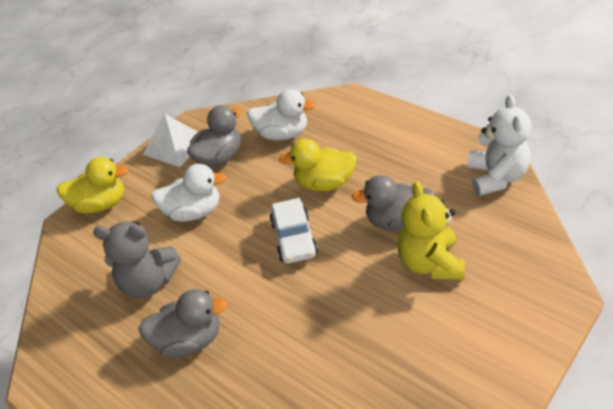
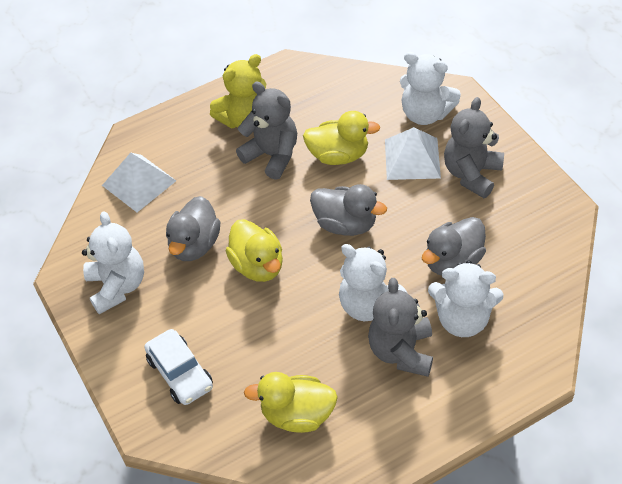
grey teddy bear: [93,221,181,298] = 1 -> [236,81,297,180] [368,278,433,377] [444,97,504,198] = 3
white duck: [152,164,227,222] [247,89,316,140] = 2 -> none = 0
white pyramid: [143,114,198,167] = 1 -> [102,153,176,212] [385,127,441,180] = 2
white teddy bear: [467,94,531,196] = 1 -> [82,211,144,314] [339,244,407,321] [400,52,461,125] [428,261,503,337] = 4
yellow duck: [56,157,129,213] [279,138,357,191] = 2 -> [226,219,283,282] [244,372,338,433] [303,111,381,165] = 3

